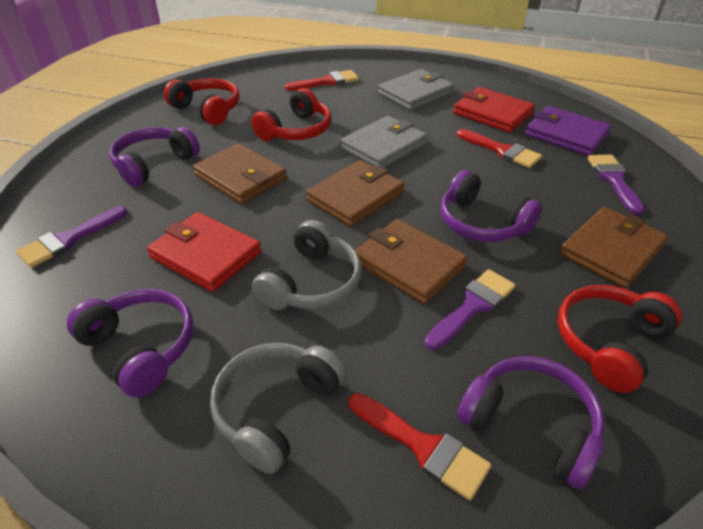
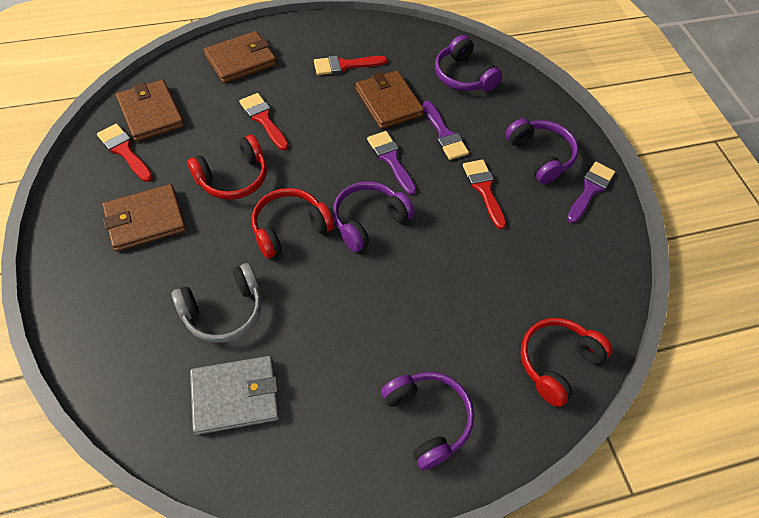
grey headphones: [210,343,346,474] [252,220,362,310] = 2 -> [171,263,261,343] = 1
grey wallet: [341,116,427,168] [378,69,454,110] = 2 -> [190,356,279,435] = 1
purple wallet: [525,106,611,156] = 1 -> none = 0
red brush: [285,70,359,91] [349,393,491,501] [457,129,542,168] = 3 -> [97,124,153,182] [239,93,289,151] [314,56,388,75] [463,159,506,229] = 4
red wallet: [147,212,262,292] [453,87,535,133] = 2 -> none = 0

